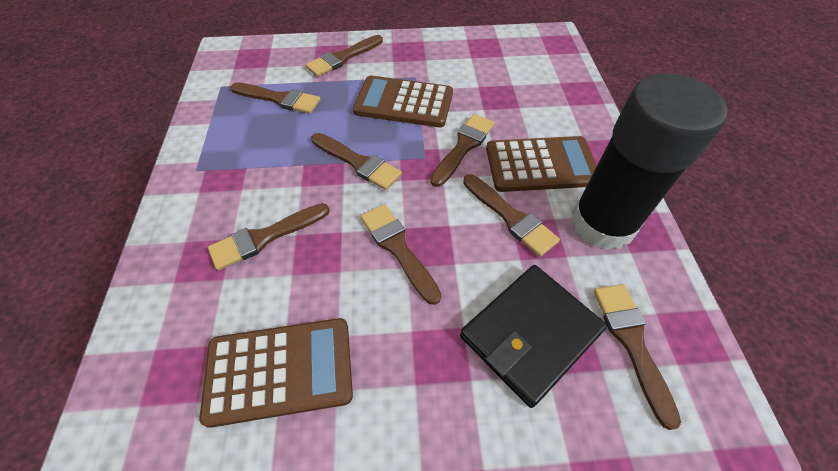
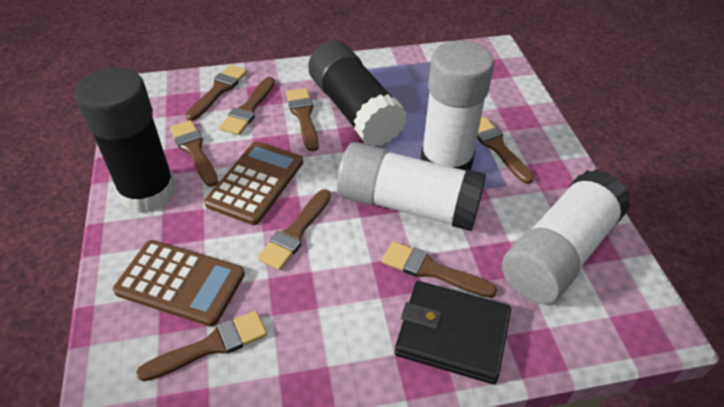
black glue stick: [571,73,728,250] = 1 -> [75,67,176,213] [308,41,407,146] = 2
brown calculator: [199,318,353,428] [353,75,453,127] [486,136,597,192] = 3 -> [113,240,245,326] [204,141,303,225] = 2
white glue stick: none = 0 -> [337,142,486,231] [420,40,494,170] [502,169,631,304] = 3

